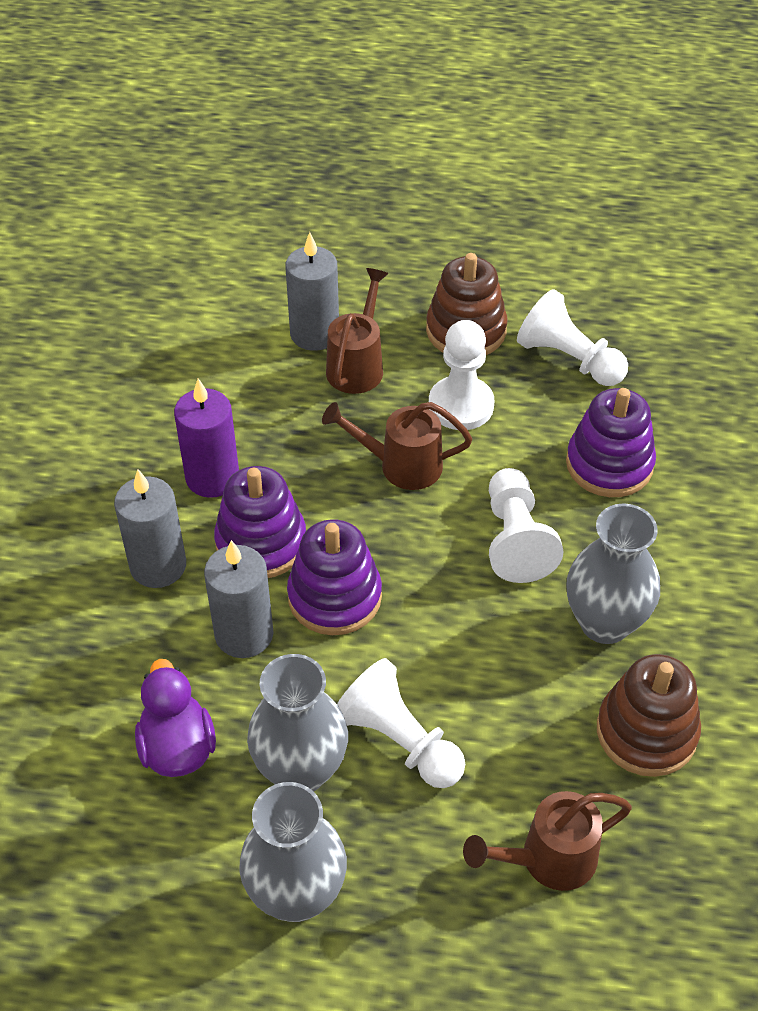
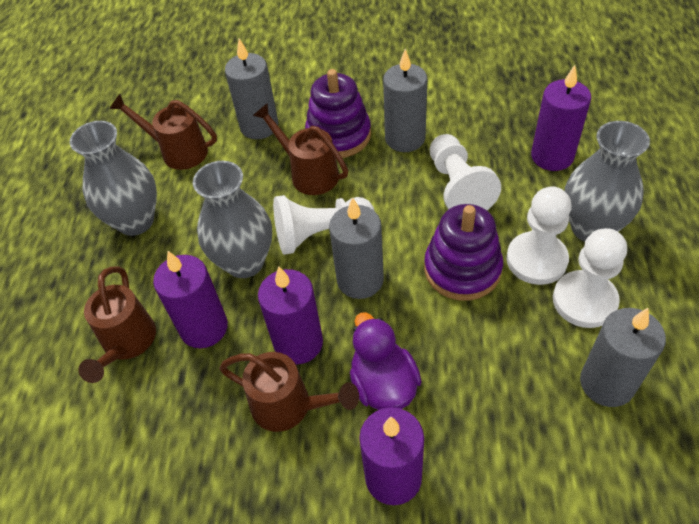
brown stacking toy: [426,253,507,355] [597,654,701,777] = 2 -> none = 0
brown watering can: [322,402,472,490] [326,268,389,394] [463,791,632,891] = 3 -> [78,266,156,383] [109,94,217,170] [219,352,359,432] [253,103,348,195] = 4
grey candle: [114,469,186,588] [204,540,274,658] [285,232,339,351] = 3 -> [225,39,278,139] [329,197,384,299] [383,49,427,152] [580,308,666,407] = 4
purple candle: [174,378,239,498] = 1 -> [153,251,228,348] [258,266,323,364] [359,407,424,505] [531,65,591,171] = 4
purple stacking toy: [214,466,306,578] [287,519,382,635] [566,388,656,497] = 3 -> [305,69,371,158] [424,204,503,301] = 2

